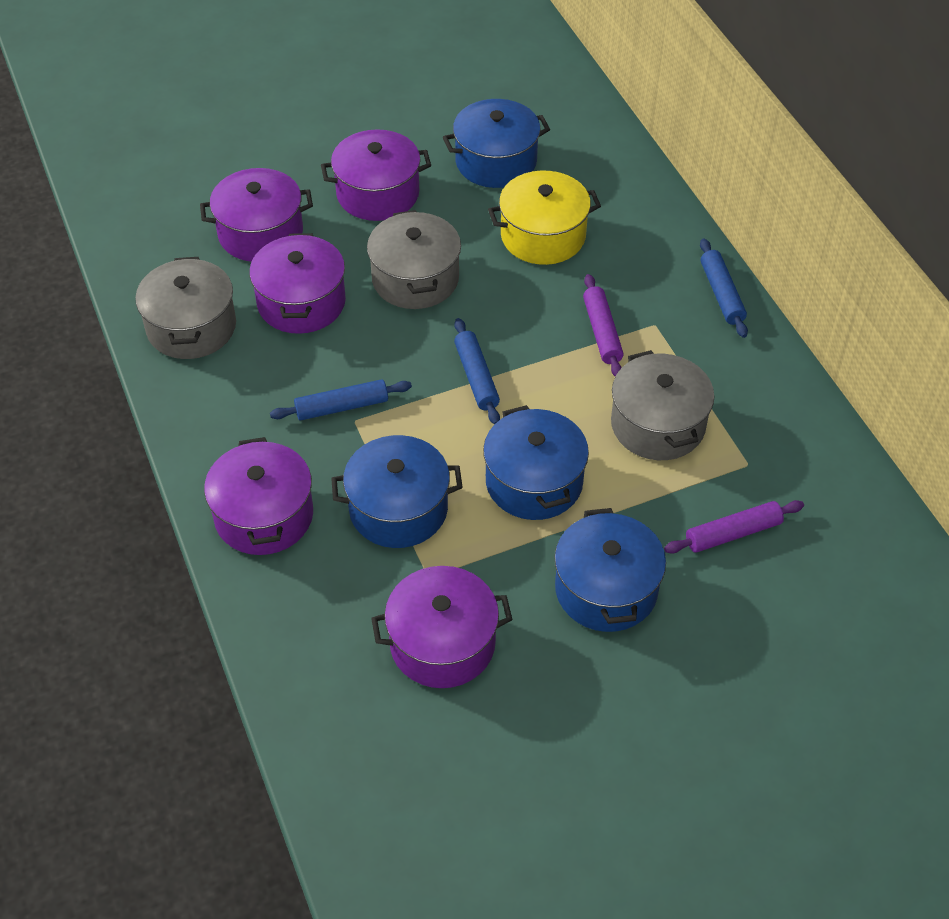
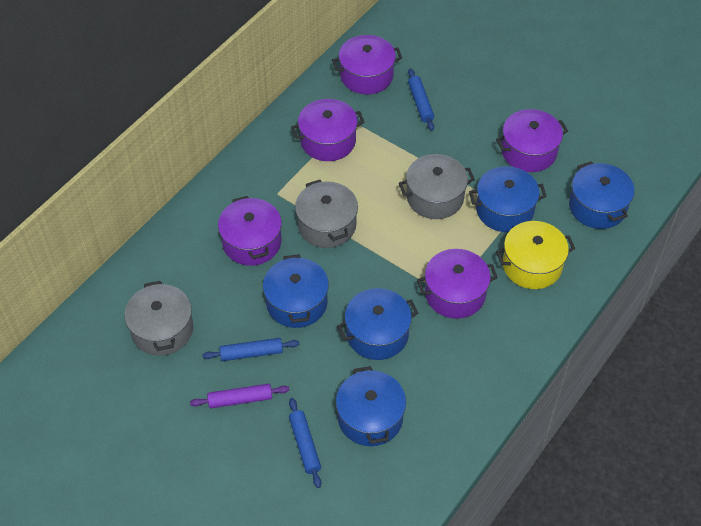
blue pot: [331,435,463,548] [443,99,550,188] [483,405,589,520] [554,508,666,632] = 4 -> [263,254,329,328] [336,366,406,446] [337,288,418,360] [469,166,546,232] [569,162,634,229] = 5
purple rolling pin: [583,274,624,377] [664,500,804,554] = 2 -> [190,384,289,408] = 1

